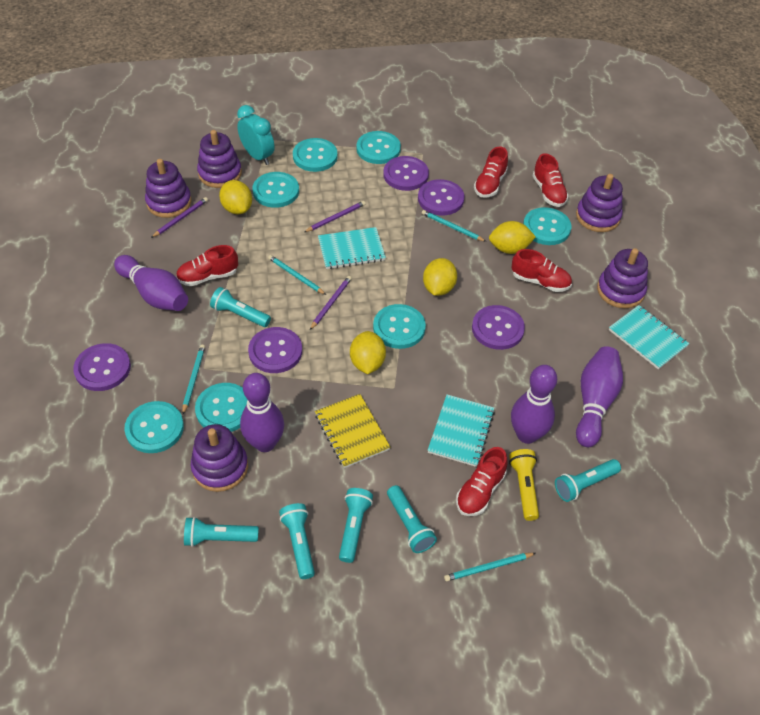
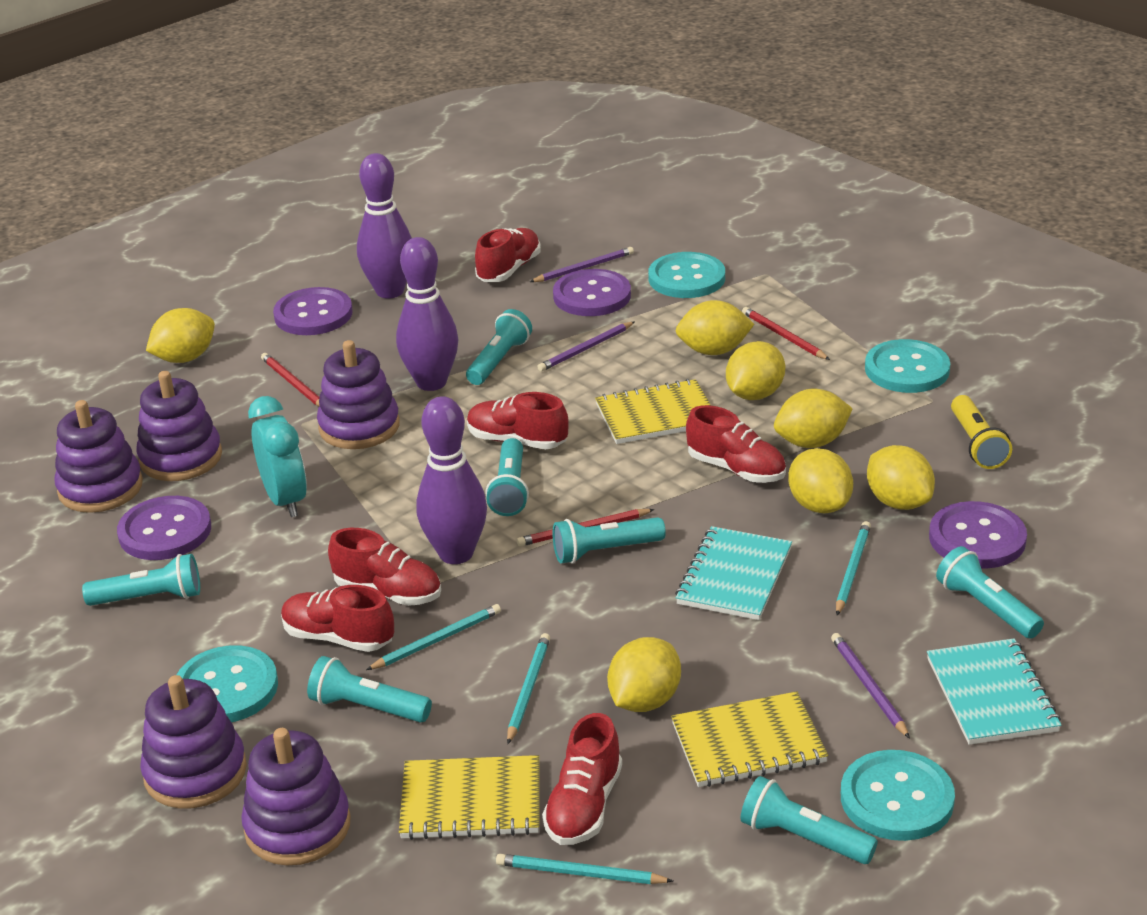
purple bowling pin: [114,255,188,311] [240,373,284,452] [511,365,557,444] [576,346,623,447] = 4 -> [357,153,412,299] [396,237,458,391] [416,396,487,564] = 3
purple button: [73,343,131,391] [248,327,302,373] [383,156,429,191] [418,179,465,216] [472,305,525,350] = 5 -> [117,496,211,560] [273,287,353,335] [553,269,631,316] [929,501,1027,569] = 4
red pencil: none = 0 -> [261,353,320,406] [517,509,654,547] [742,307,830,360] = 3
red shoe: [176,245,238,286] [456,447,508,516] [474,146,508,198] [512,249,572,292] [533,153,569,207] = 5 -> [281,585,394,652] [328,528,441,606] [467,392,569,449] [475,228,541,282] [542,713,622,845] [686,405,786,483] = 6
turquoise button: [124,401,184,453] [195,383,248,432] [252,172,299,208] [293,138,338,172] [356,131,401,164] [373,304,426,349] [523,207,571,245] = 7 -> [176,645,278,722] [648,252,725,298] [841,750,955,841] [865,339,950,393] = 4
turquoise flashlight: [184,517,259,547] [210,287,271,327] [279,503,315,579] [339,488,373,563] [387,485,437,553] [555,459,621,502] = 6 -> [82,554,200,606] [307,656,432,722] [466,309,532,385] [485,438,529,516] [553,517,666,564] [740,776,878,864] [936,546,1044,639] = 7
turquoise notebook: [318,227,386,269] [427,394,495,467] [609,305,689,370] = 3 -> [675,526,792,620] [927,638,1062,745] = 2
yellow lemon: [219,180,252,214] [350,331,386,374] [423,258,457,296] [489,221,536,254] = 4 -> [146,308,215,363] [607,637,681,712] [676,300,754,355] [726,341,785,400] [774,389,853,448] [788,448,853,514] [867,445,935,510] = 7
yellow notebook: [315,394,391,468] = 1 -> [399,755,539,840] [595,379,711,444] [671,691,828,787] = 3

